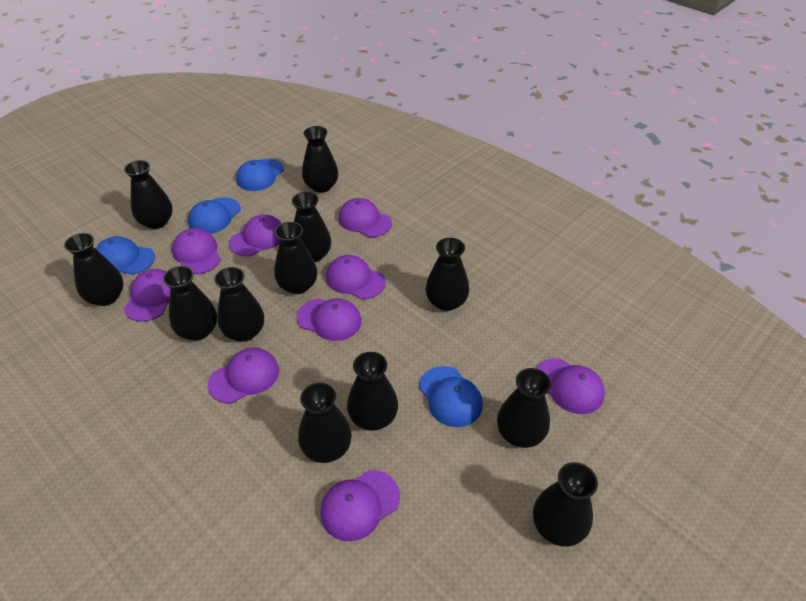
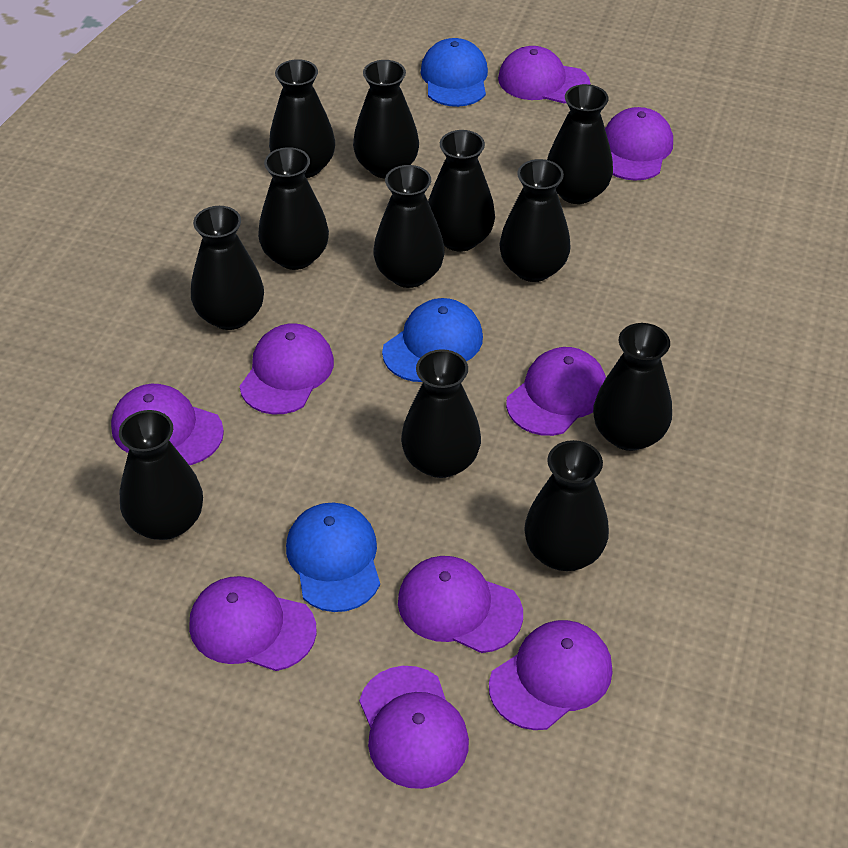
blue cap: [96,236,155,275] [188,197,241,234] [236,159,284,191] [419,366,483,427] = 4 -> [286,503,380,612] [382,298,483,382] [420,38,488,107] = 3

